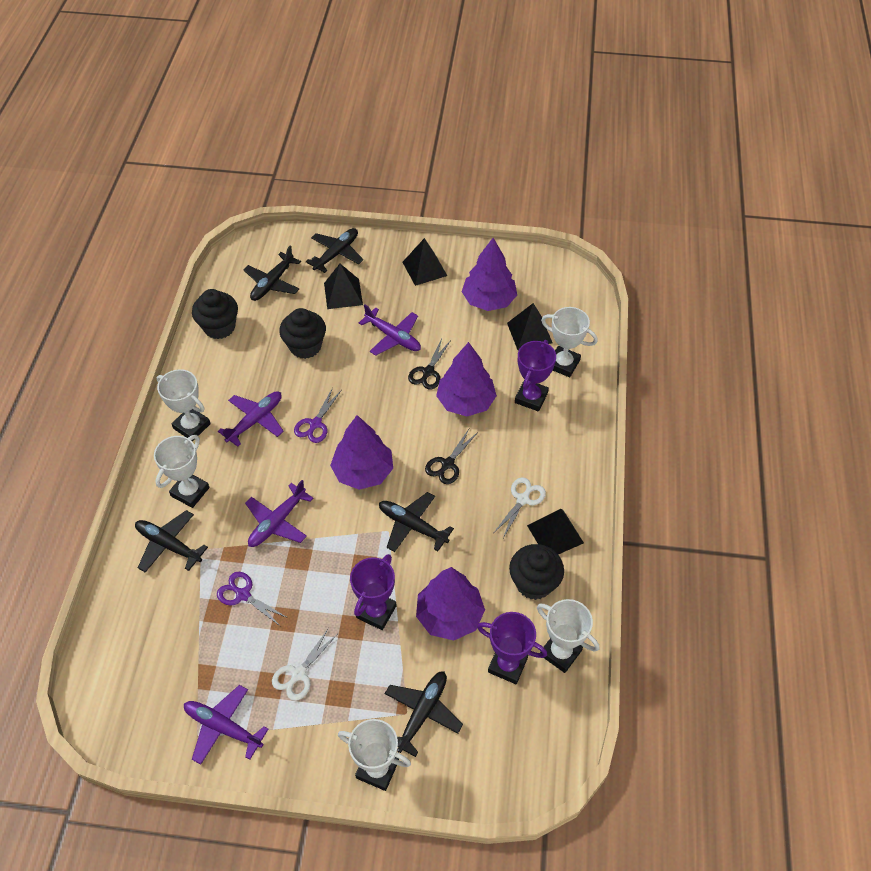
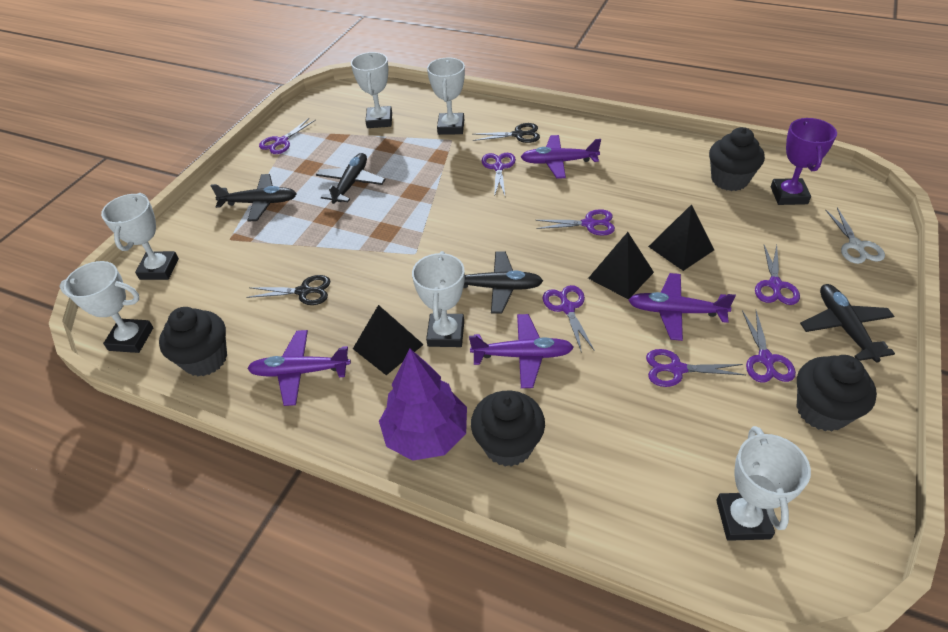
black cupcake: [192,289,238,339] [279,308,326,359] [509,544,564,600] = 3 -> [159,307,227,376] [471,391,545,467] [709,127,765,191] [796,355,877,432] = 4
black plane: [135,510,208,572] [244,245,301,301] [306,228,363,273] [379,492,454,552] [385,671,463,757] = 5 -> [211,174,297,222] [316,153,385,204] [463,251,543,314] [800,284,895,363] = 4
black pyramid: [324,264,363,309] [402,238,447,286] [507,303,552,350] [527,509,584,554] = 4 -> [353,305,424,375] [588,232,654,300] [648,204,714,271] = 3
purple scissors: [217,572,288,626] [294,388,341,443] = 2 -> [259,118,316,154] [482,153,516,197] [536,209,615,236] [542,285,595,353] [646,349,745,387] [742,311,796,383] [755,245,800,305] = 7
purple tree: [330,415,393,490] [416,567,485,640] [436,342,497,416] [462,238,517,311] = 4 -> [379,348,467,461] = 1
purple trophy: [350,554,397,630] [477,612,547,684] [515,340,556,411] = 3 -> [771,118,837,205] = 1
white scissors: [272,628,337,701] [495,477,546,538] = 2 -> [825,208,885,264] = 1
white trophy: [154,435,210,508] [157,369,211,441] [338,719,411,791] [537,599,599,673] [541,307,598,377] = 5 -> [60,261,153,353] [101,193,179,280] [351,52,392,128] [412,251,465,347] [427,57,465,135] [716,426,811,541] = 6

